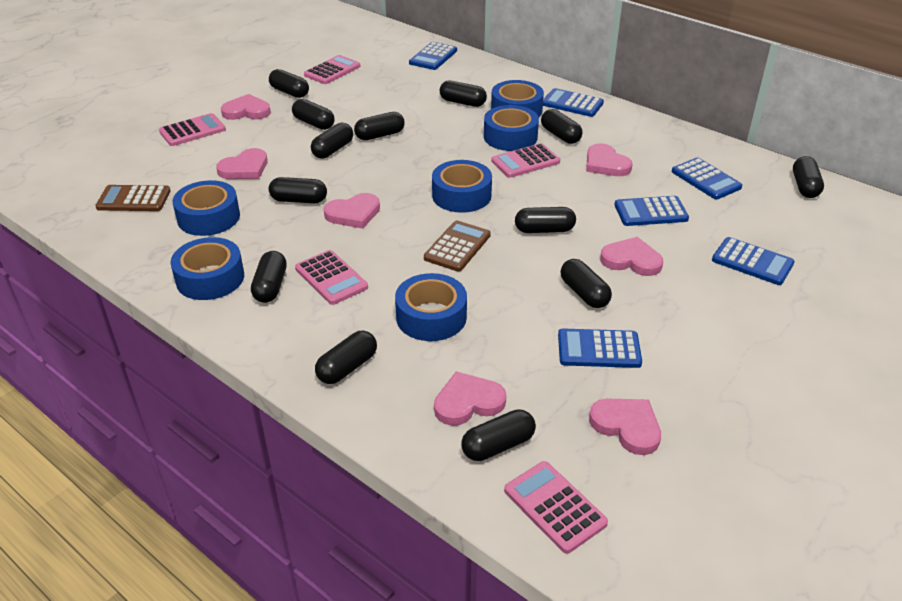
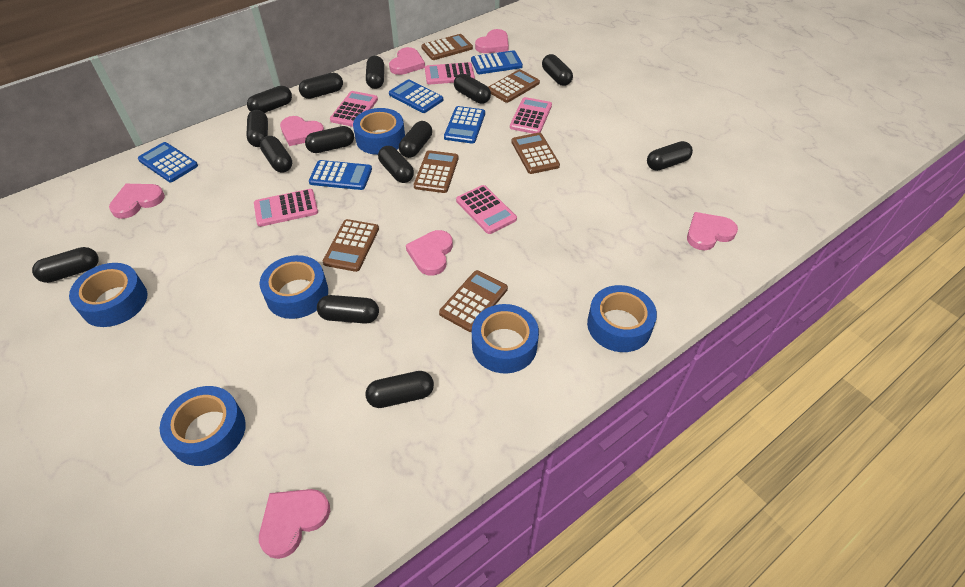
black capsule: [251,251,287,303] [269,69,309,98] [269,177,327,203] [292,99,334,130] [311,123,353,159] [315,331,377,384] [354,112,405,140] [440,80,487,107] [461,409,536,461] [515,207,576,233] [541,109,583,144] [560,259,612,308] [793,156,824,198] = 13 -> [32,247,99,283] [246,110,268,147] [247,86,292,113] [260,136,292,173] [299,73,343,99] [305,126,354,153] [317,295,379,324] [365,371,434,408] [366,56,384,89] [378,146,414,183] [399,121,432,158] [454,74,491,104] [542,54,573,86] [647,141,693,171] = 14
blue calculator: [409,42,457,70] [543,88,604,117] [558,329,642,368] [614,196,689,226] [672,157,742,199] [712,237,795,285] = 6 -> [138,142,198,182] [309,160,372,190] [389,79,443,113] [444,106,485,144] [471,50,523,74] = 5
brown calculator: [95,185,171,211] [424,221,491,271] = 2 -> [323,219,379,272] [414,150,459,193] [421,34,473,60] [439,270,508,332] [489,69,540,103] [511,133,560,174] = 6

